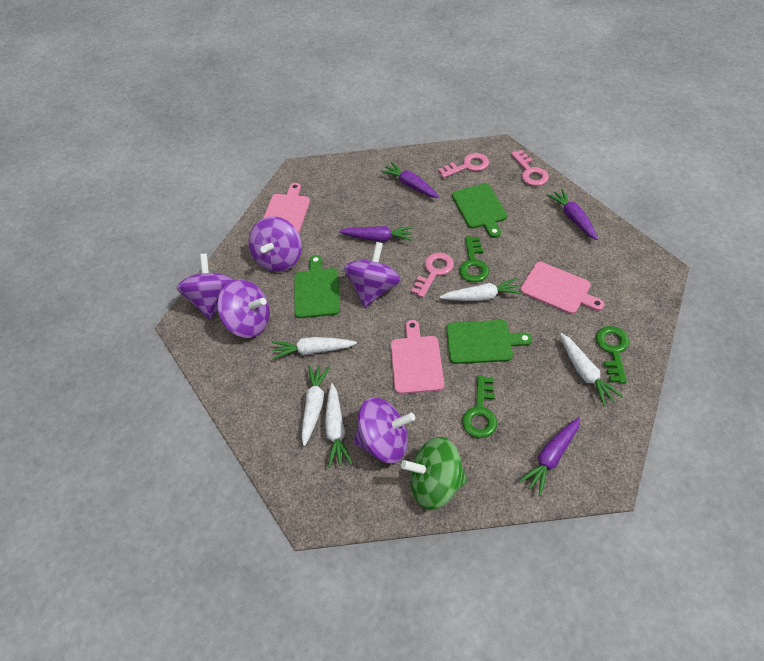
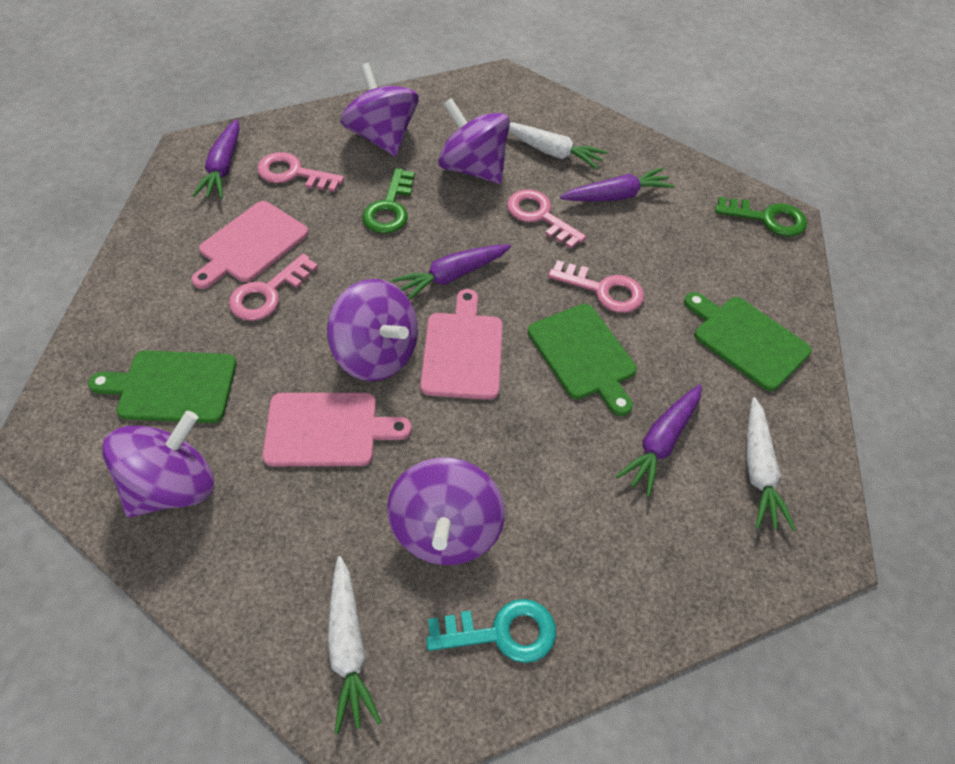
green key: [459,236,489,282] [462,375,497,438] [596,326,629,384] = 3 -> [362,168,415,233] [715,197,807,237] = 2
green spinning top: [401,437,467,510] = 1 -> none = 0
pink key: [411,253,454,298] [438,153,489,178] [511,150,549,186] = 3 -> [229,254,318,321] [257,152,344,192] [507,189,586,249] [548,260,644,313] = 4
turquoise key: none = 0 -> [426,599,556,663] = 1
white carrot: [272,337,357,360] [301,365,330,446] [325,383,353,468] [440,278,522,301] [560,333,623,406] = 5 -> [327,556,382,734] [509,122,608,169] [746,397,796,531] = 3

